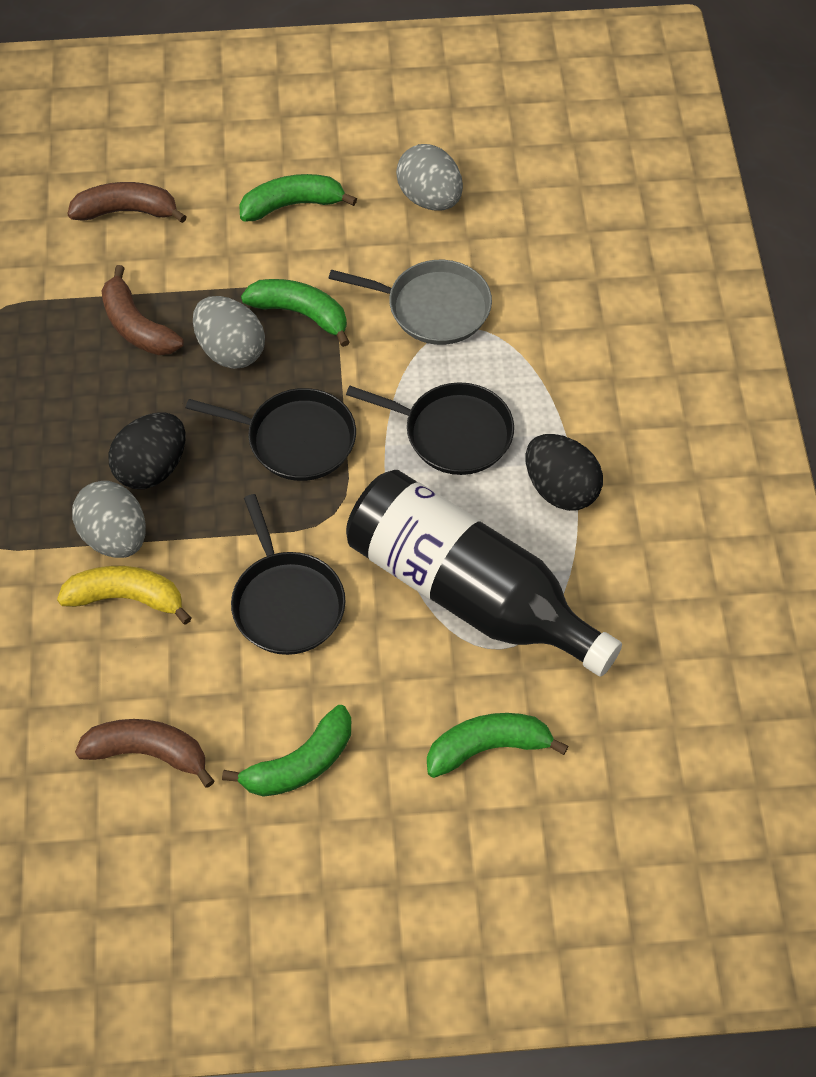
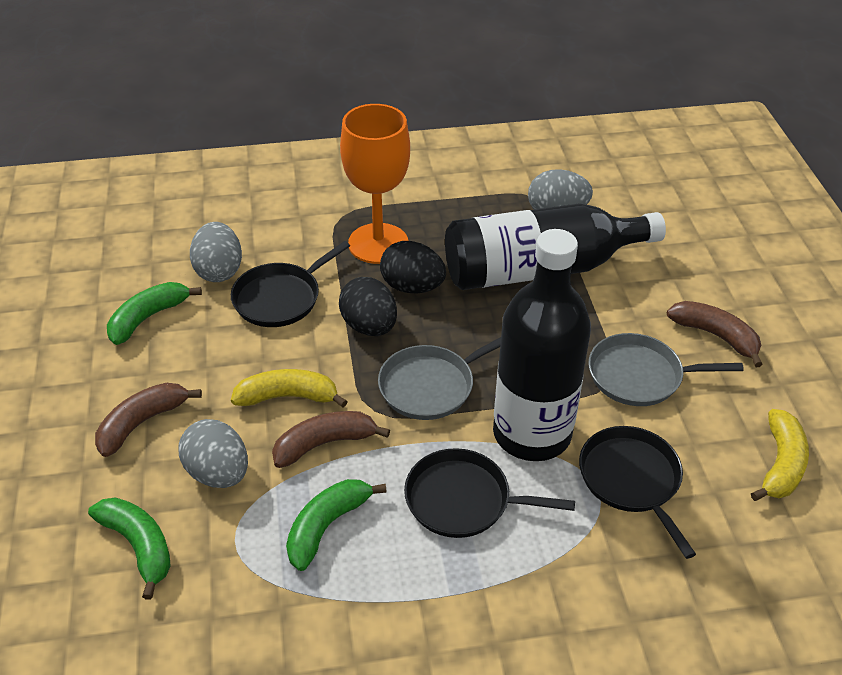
black bottle: [346,470,622,677] = 1 -> [445,203,666,290] [493,229,591,461] = 2
green banana: [222,705,351,797] [239,174,357,222] [241,279,350,347] [427,713,568,778] = 4 -> [88,498,171,600] [107,282,202,345] [286,479,387,571] = 3
grey pan: [328,260,492,345] = 1 -> [378,337,501,420] [589,333,744,406] = 2
orange goblet: none = 0 -> [340,104,410,264] = 1
yellow banana: [57,566,192,625] = 1 -> [231,369,348,407] [751,409,809,501] = 2

